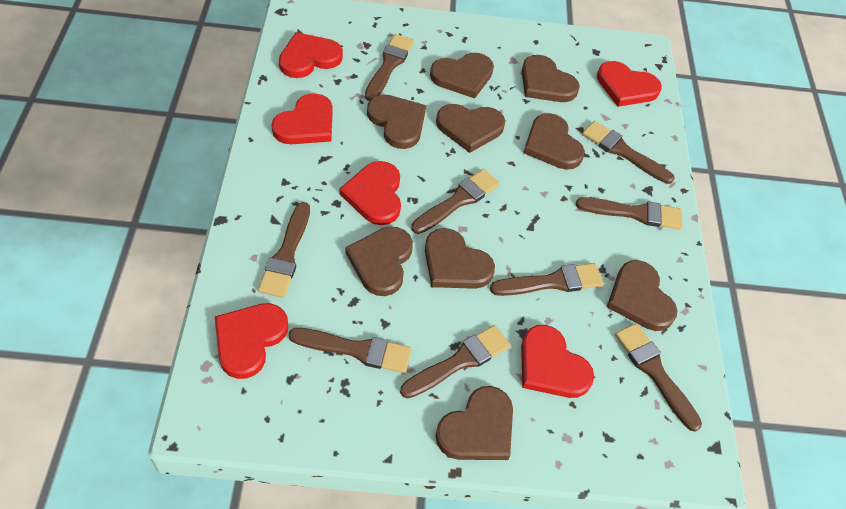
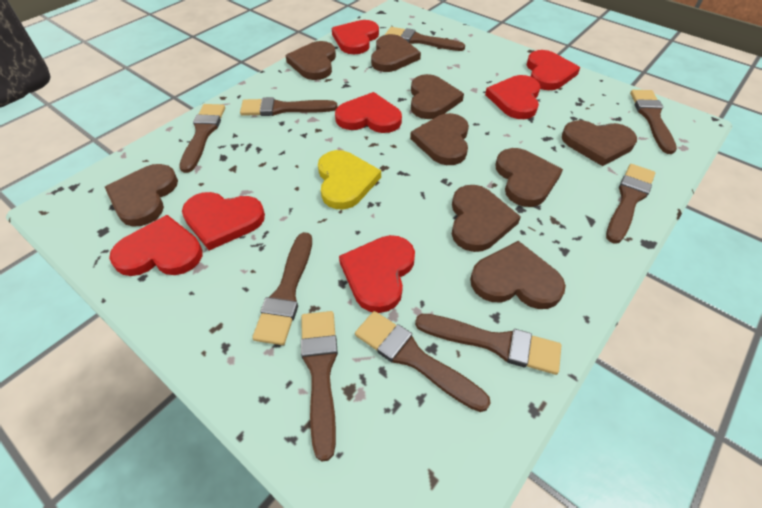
red heart: [215,303,288,379] [272,93,333,144] [279,32,343,78] [340,161,401,225] [521,325,594,398] [597,61,662,107] = 6 -> [109,215,202,276] [182,192,265,250] [332,20,379,55] [335,92,402,133] [339,235,415,313] [485,75,541,119] [527,50,580,90] = 7
yellow heart: none = 0 -> [318,150,381,209] = 1

